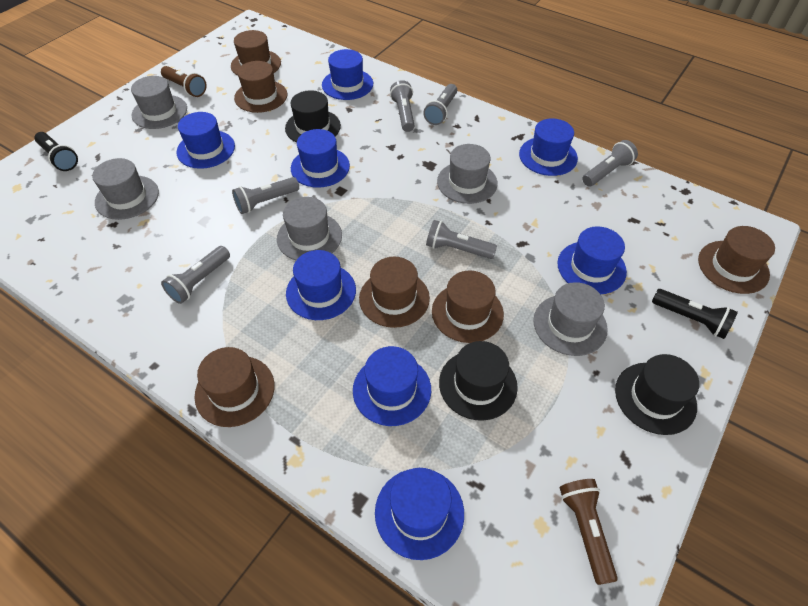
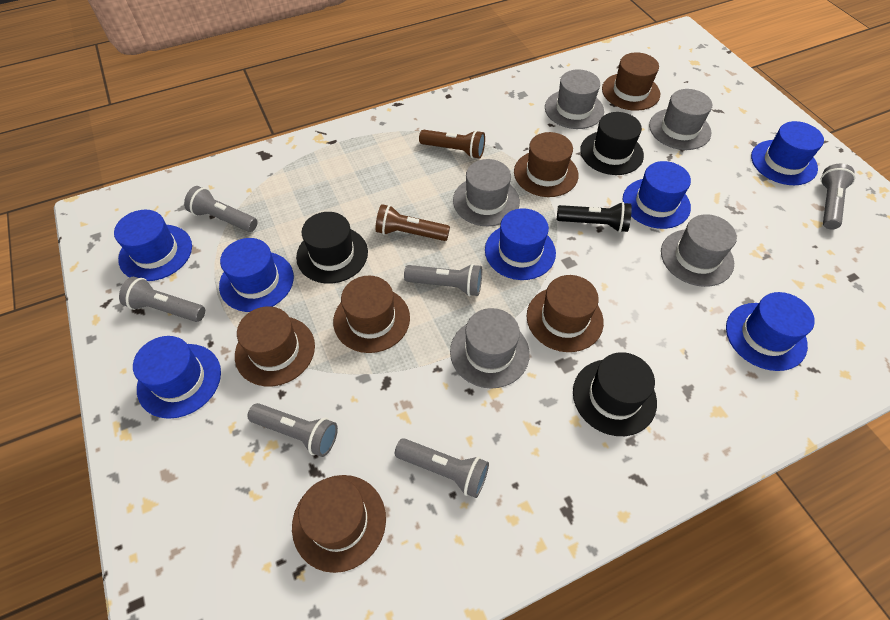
black flashlight: [34,132,78,171] [652,289,738,339] = 2 -> [557,202,632,232] = 1
blue hat: [176,112,235,169] [286,250,356,320] [291,129,350,188] [322,49,373,100] [353,346,431,426] [375,468,464,560] [519,118,578,176] [557,226,627,294] = 8 -> [114,210,192,281] [133,336,221,419] [219,238,294,312] [485,208,556,280] [623,161,691,229] [726,292,815,371] [751,121,824,185] = 7

